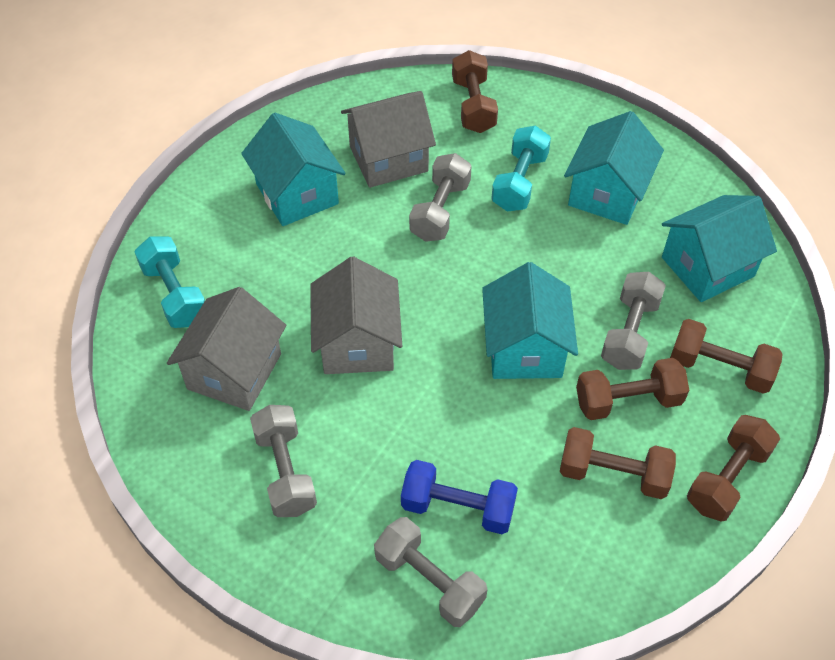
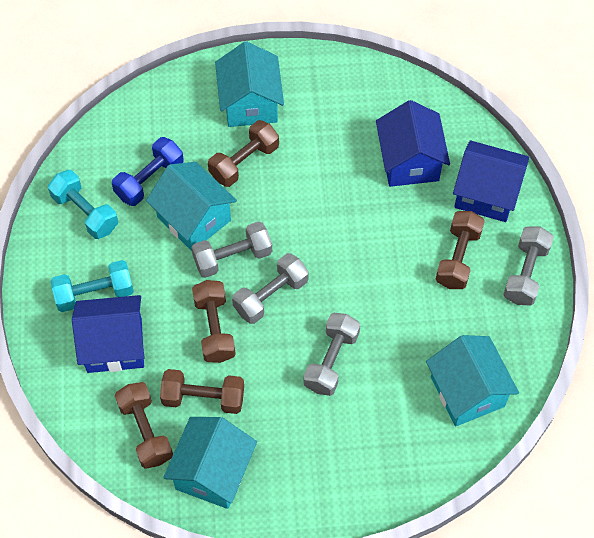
blue house: none = 0 -> [72,295,145,373] [376,100,450,187] [453,140,529,222] = 3
grey house: [167,287,286,411] [310,257,402,374] [341,91,436,188] = 3 -> none = 0

